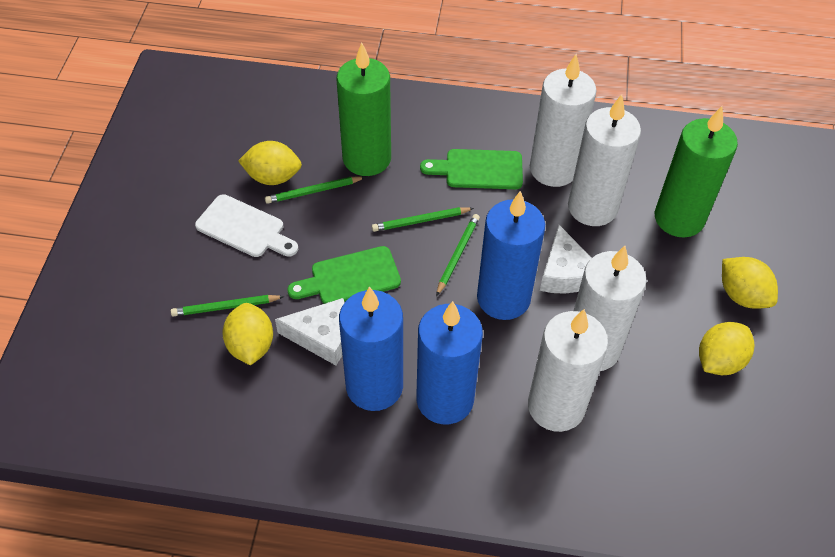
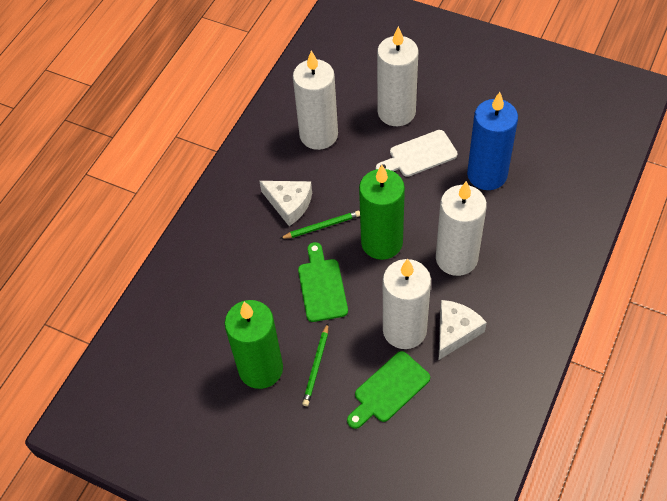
blue candle: [339,286,403,411] [416,301,483,424] [477,191,545,320] = 3 -> [467,92,518,190] = 1
green pencil: [171,295,284,316] [265,176,365,204] [372,207,474,232] [436,214,480,296] = 4 -> [279,211,360,239] [302,323,328,406] = 2
yellow lemon: [222,303,273,366] [238,141,302,185] [699,322,754,375] [722,257,778,309] = 4 -> none = 0

